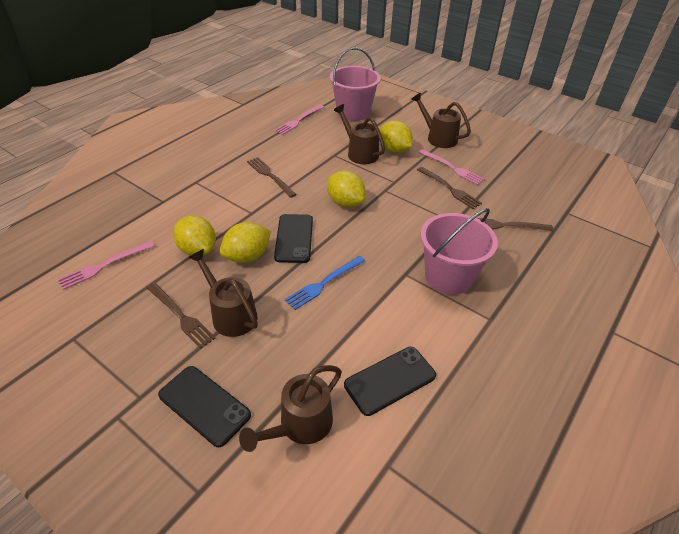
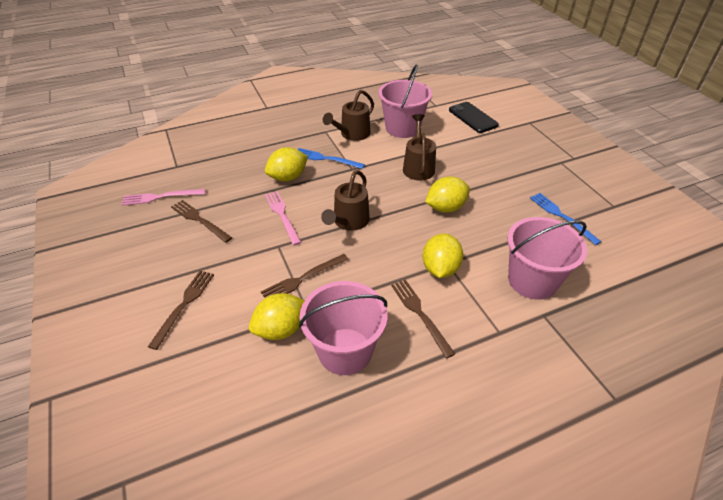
black phone: [158,366,251,447] [274,214,313,263] [344,347,436,416] = 3 -> [449,102,499,133] = 1
blue fork: [285,256,365,310] = 1 -> [298,148,365,169] [530,193,601,245] = 2
brown watering can: [188,249,258,337] [239,365,342,452] [334,104,385,164] [411,92,471,148] = 4 -> [321,170,370,231] [323,90,374,141] [403,114,436,181] = 3
pink bucket: [330,48,381,121] [421,208,498,295] = 2 -> [299,281,388,375] [378,65,432,138] [507,217,587,300] = 3
pink fork: [58,241,154,290] [274,105,324,135] [418,149,485,185] = 3 -> [121,189,205,206] [265,191,302,245] = 2

